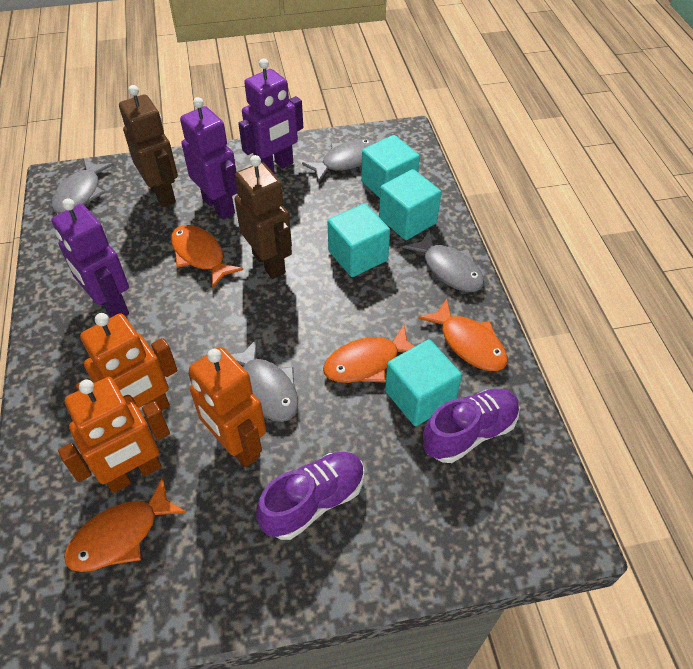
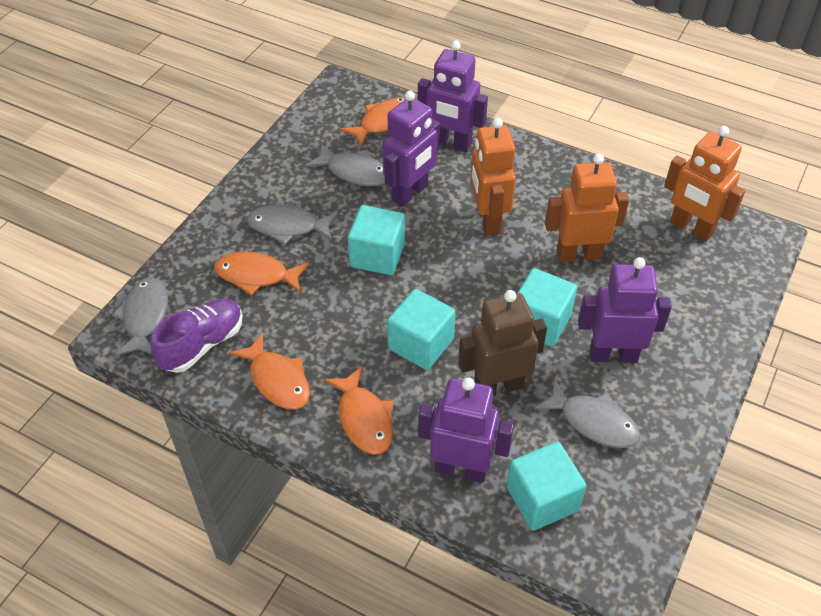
brown robot: [119,85,178,207] [235,155,292,279] = 2 -> [458,290,547,396] = 1
purple robot: [51,198,129,317] [180,97,238,219] [238,58,303,173] = 3 -> [382,91,440,207] [418,40,488,152] [418,377,514,483] [578,257,672,363] = 4
purple shoe: [256,452,364,540] [423,389,520,463] = 2 -> [151,299,242,373] = 1

